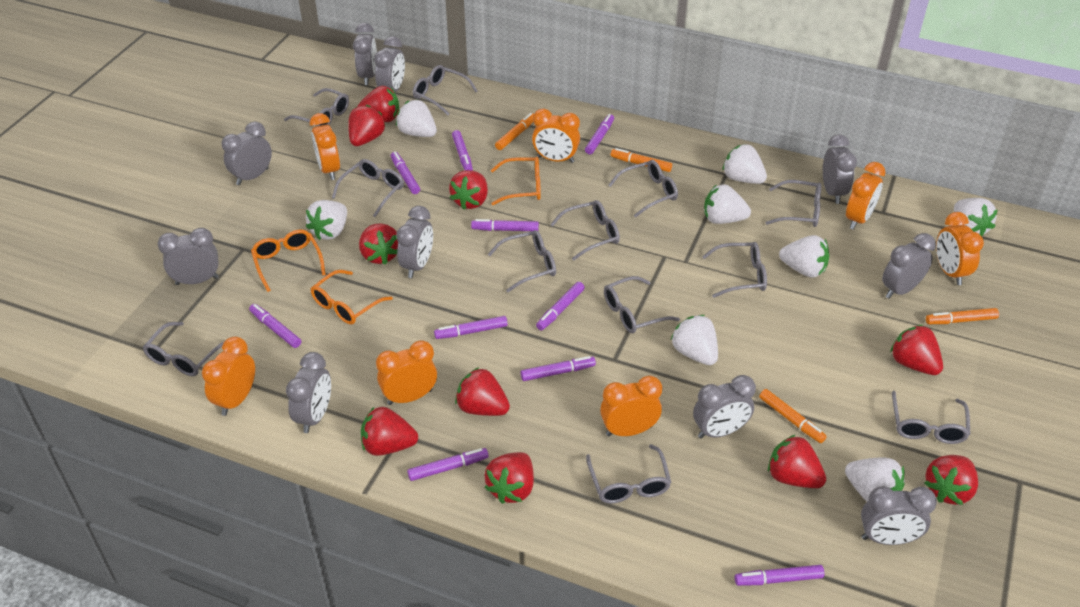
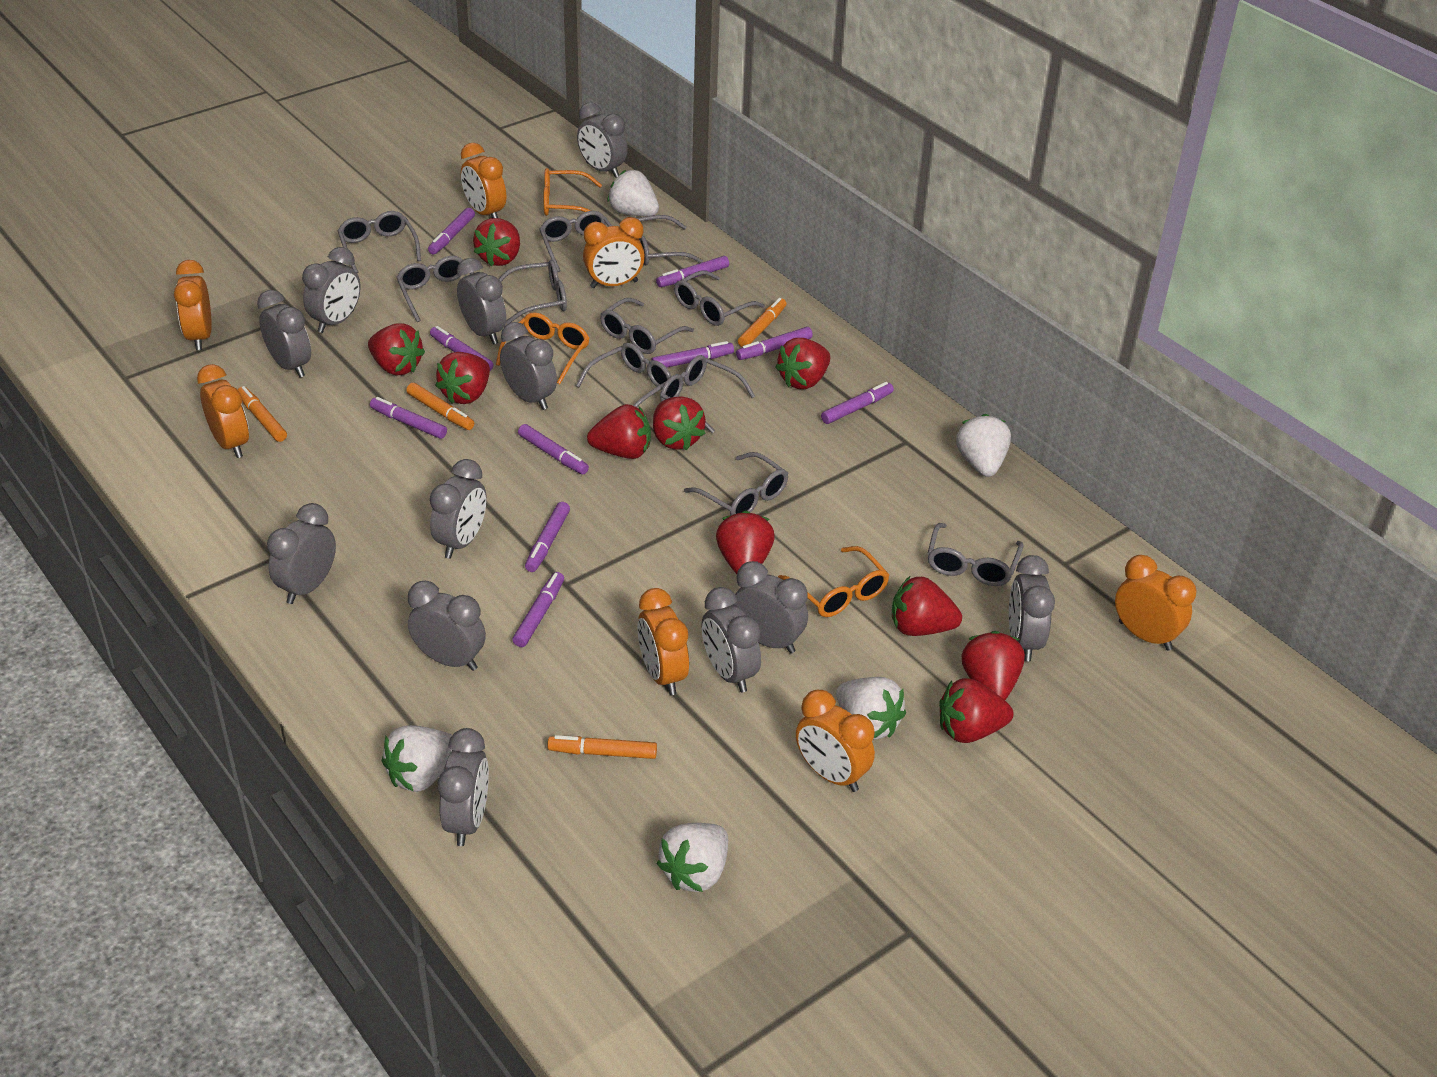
grey clock: [158,228,219,285] [222,122,272,185] [286,352,331,433] [353,22,377,85] [374,36,405,92] [396,206,433,278] [693,375,756,439] [823,134,857,204] [861,486,937,545] [882,233,936,299] = 10 -> [257,290,311,378] [267,503,336,604] [302,247,361,333] [408,581,486,671] [430,459,486,559] [438,728,489,846] [457,258,506,344] [500,322,557,410] [577,102,628,178] [702,587,761,692] [735,561,808,654] [1009,555,1055,661] = 12
grey glasses: [142,322,225,376] [284,88,349,126] [332,159,404,217] [413,65,478,115] [488,230,556,293] [550,200,620,261] [586,444,671,504] [604,276,680,333] [608,160,678,218] [702,242,767,298] [766,180,821,227] [892,391,970,444] = 12 -> [338,211,421,273] [396,256,474,322] [499,260,567,324] [540,211,612,272] [576,343,671,407] [600,298,694,354] [633,215,703,265] [660,355,755,433] [674,270,765,326] [684,452,788,515] [927,523,1023,586] = 11
white strawberry: [306,200,347,240] [396,100,437,137] [671,315,718,365] [704,184,751,224] [722,144,767,184] [779,235,829,278] [845,458,905,502] [954,198,998,236] = 8 -> [382,725,452,792] [607,170,659,216] [656,823,728,892] [836,677,906,740] [956,414,1011,477] = 5

